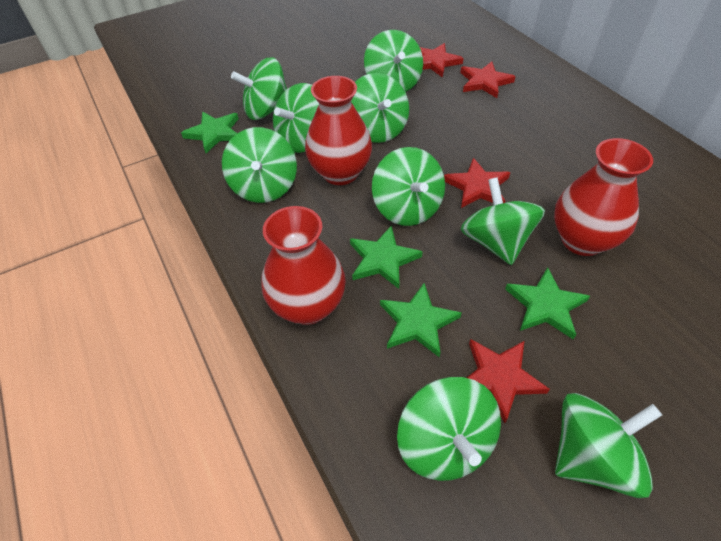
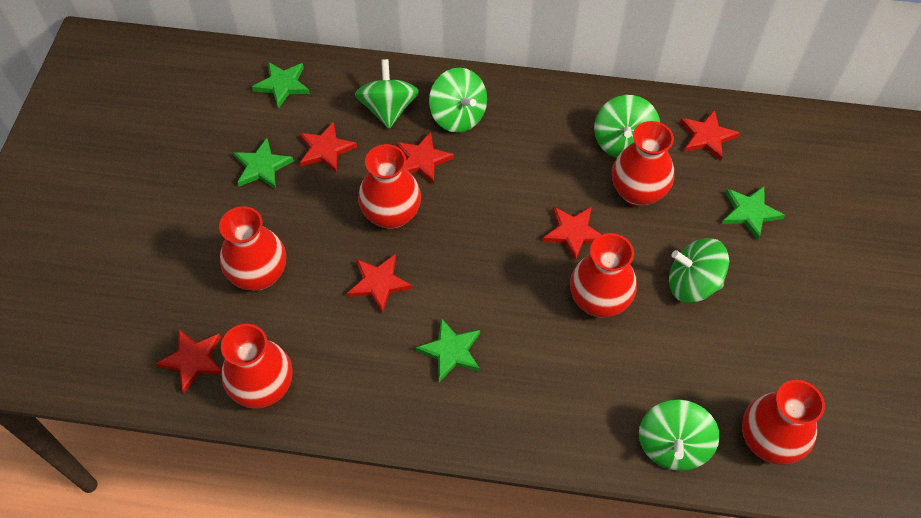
green spinning top: [222,127,297,203] [231,57,287,120] [273,83,319,153] [351,73,409,143] [364,30,423,92] [372,147,445,226] [397,377,501,481] [461,177,545,265] [555,393,662,498] = 9 -> [355,59,419,128] [429,68,487,133] [594,95,660,158] [639,399,720,471] [669,238,729,303] = 5
red star: [420,43,463,78] [444,158,510,208] [460,61,516,98] [467,339,550,423] = 4 -> [155,329,222,393] [299,121,357,173] [347,254,412,314] [396,132,454,184] [542,206,602,261] [680,109,740,161] = 6
red vase: [262,206,346,325] [305,76,372,185] [554,138,653,256] = 3 -> [219,206,286,291] [221,324,292,409] [358,144,421,229] [570,233,637,318] [612,121,674,206] [742,380,825,465] = 6

